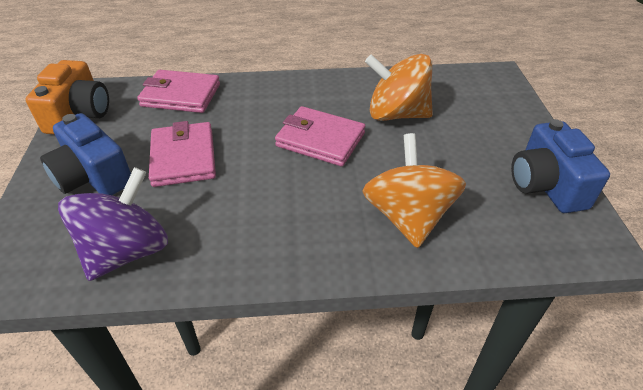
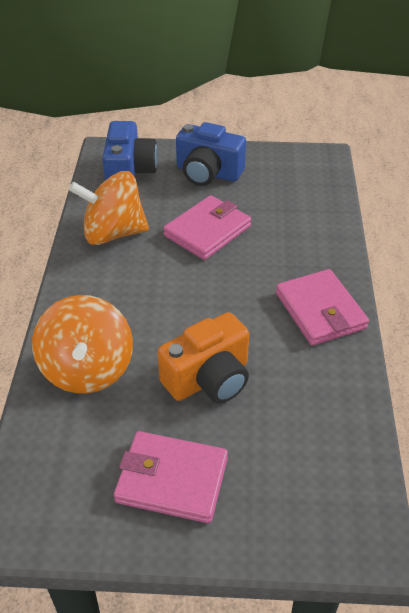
purple spinning top: [58,167,168,281] = 1 -> none = 0

